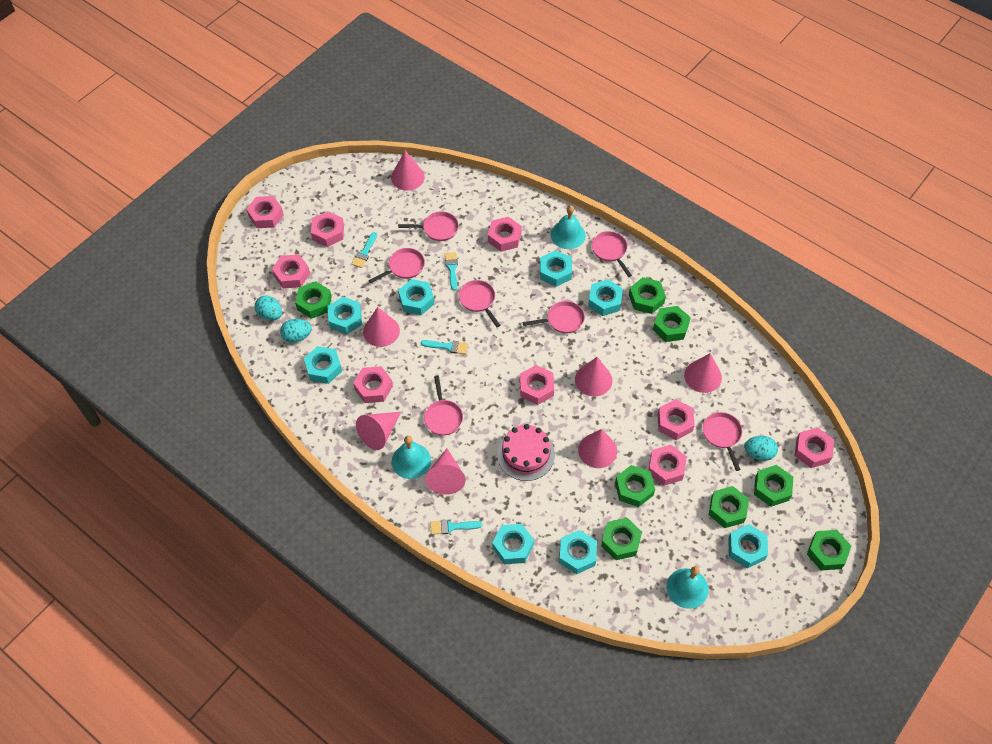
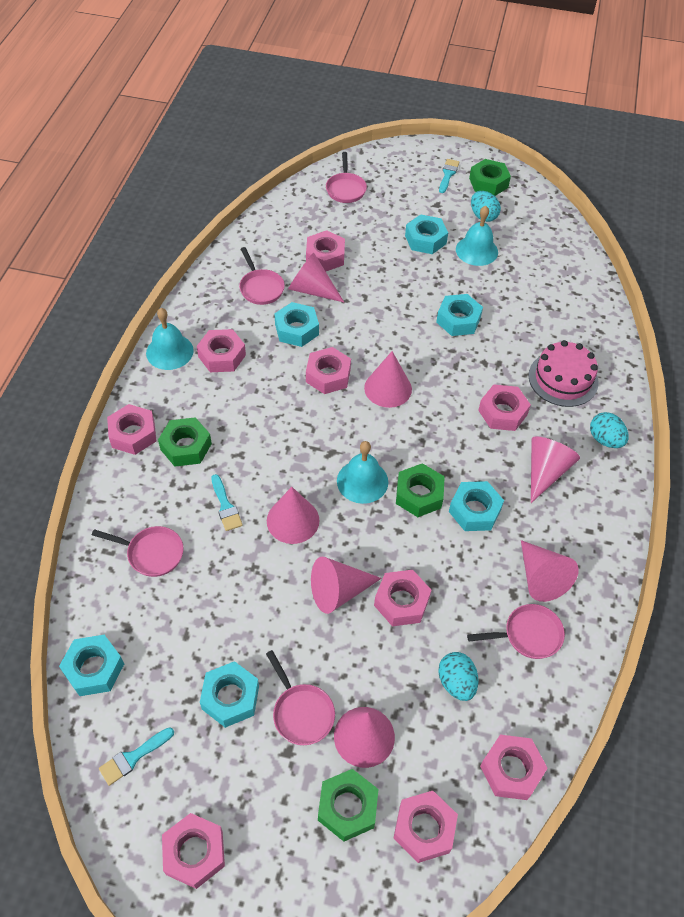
green nut: [295,281,331,319] [601,518,642,560] [615,465,655,507] [629,277,666,314] [653,306,691,342] [709,486,749,528] [754,465,793,507] [807,530,851,570] = 8 -> [158,417,212,466] [318,769,378,841] [396,463,445,517] [469,159,511,196] = 4
pink pan: [369,248,425,283] [398,211,459,241] [424,375,463,436] [459,280,500,327] [523,301,585,333] [592,231,632,277] [703,412,742,471] = 7 -> [92,526,183,577] [239,247,285,305] [266,650,335,745] [326,152,367,203] [467,604,565,659] = 5
turquoise brush: [352,232,377,268] [421,340,468,354] [430,520,482,535] [445,252,458,291] = 4 -> [99,727,174,786] [211,474,243,531] [439,159,459,193] = 3
turquoise nut: [304,346,342,384] [328,297,362,334] [398,279,434,315] [492,524,534,564] [540,250,572,287] [559,530,597,574] [588,279,623,316] [728,524,768,568] = 8 -> [59,635,124,696] [200,661,259,728] [274,302,319,347] [405,214,448,254] [436,294,483,336] [449,481,504,531] = 6

